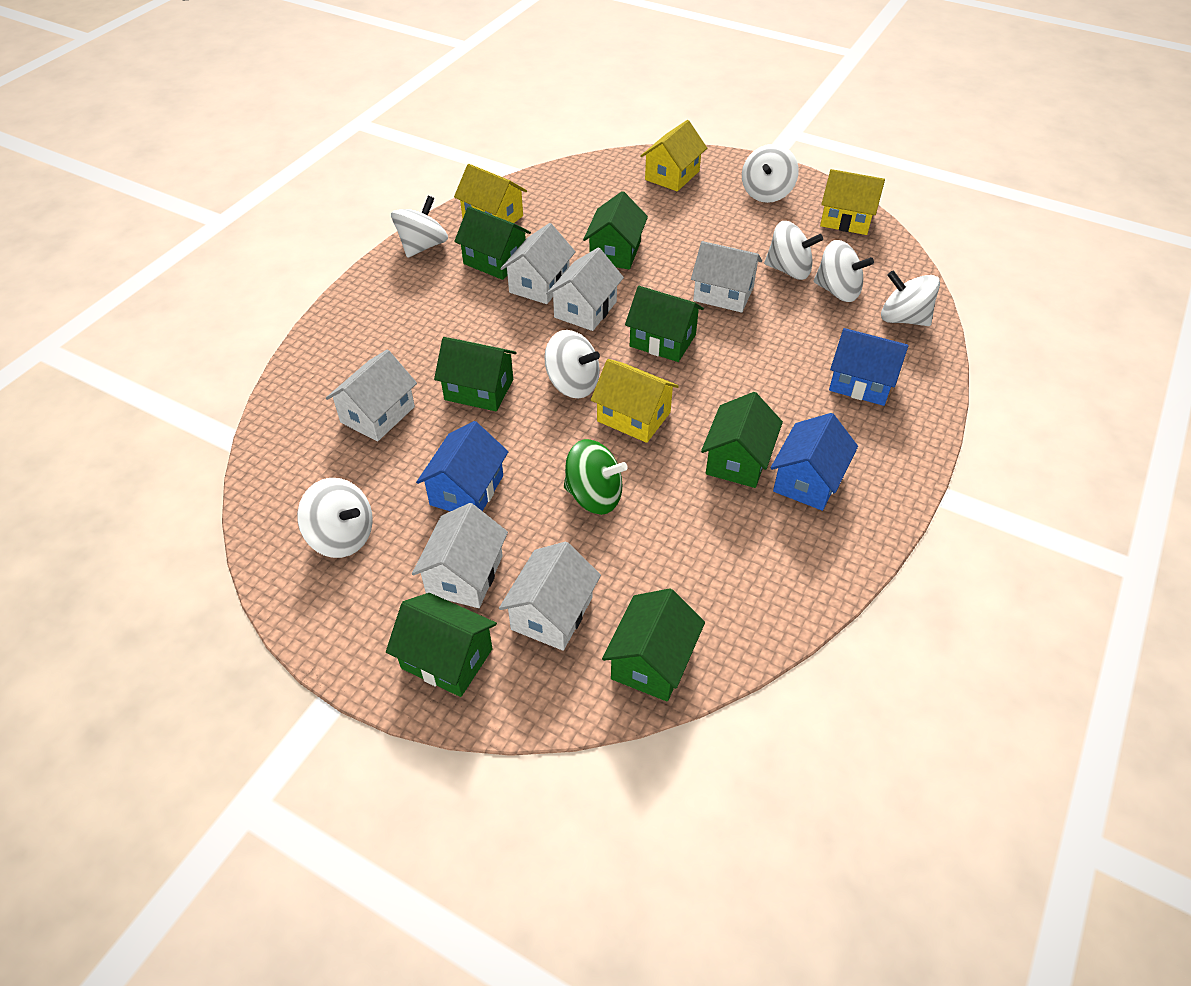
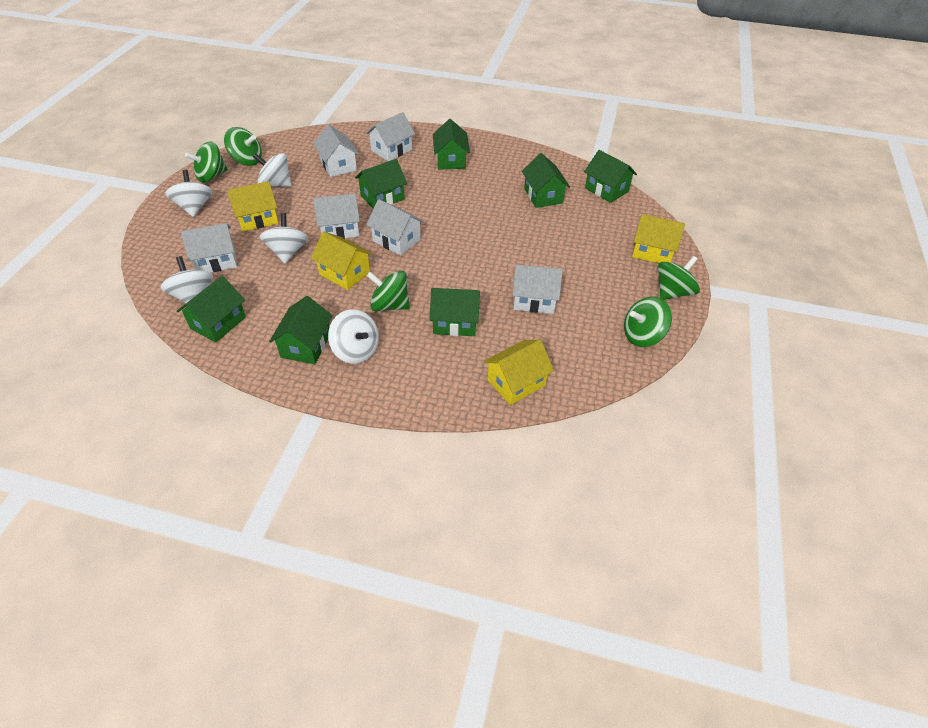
blue house: [416,421,508,512] [771,413,858,511] [829,328,909,406] = 3 -> none = 0
green spinning top: [564,439,628,515] = 1 -> [185,141,228,183] [224,127,262,166] [367,271,410,312] [624,297,672,347] [658,256,700,300] = 5
white spinning top: [297,478,373,558] [391,196,448,258] [544,330,600,399] [742,144,799,203] [764,221,823,280] [814,240,874,302] [881,270,940,326] = 7 -> [160,256,213,303] [165,170,213,217] [253,153,291,187] [260,213,308,264] [328,309,379,364] = 5

